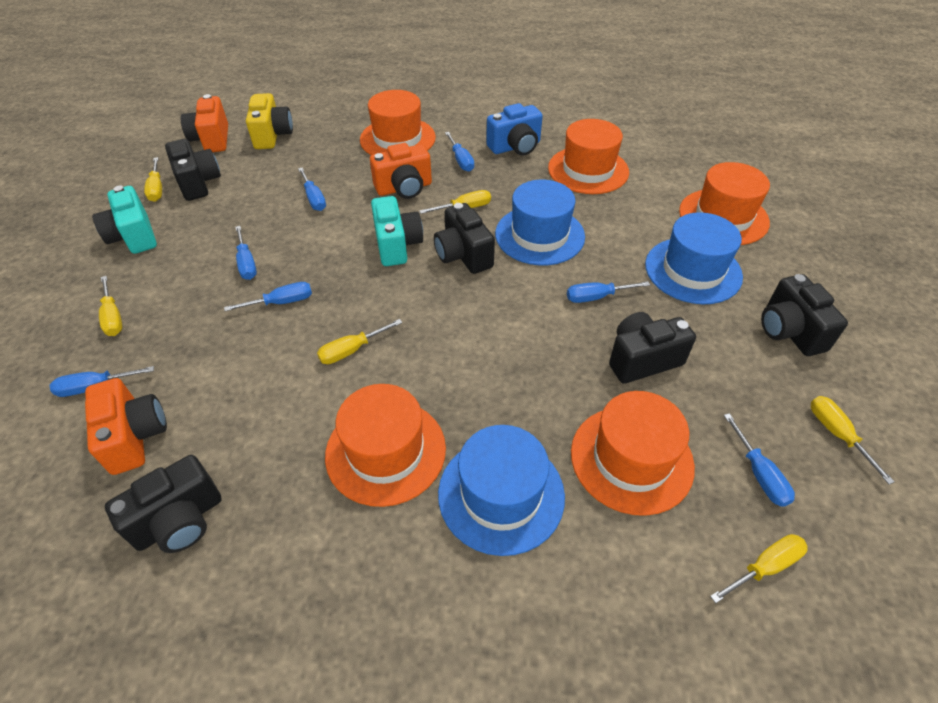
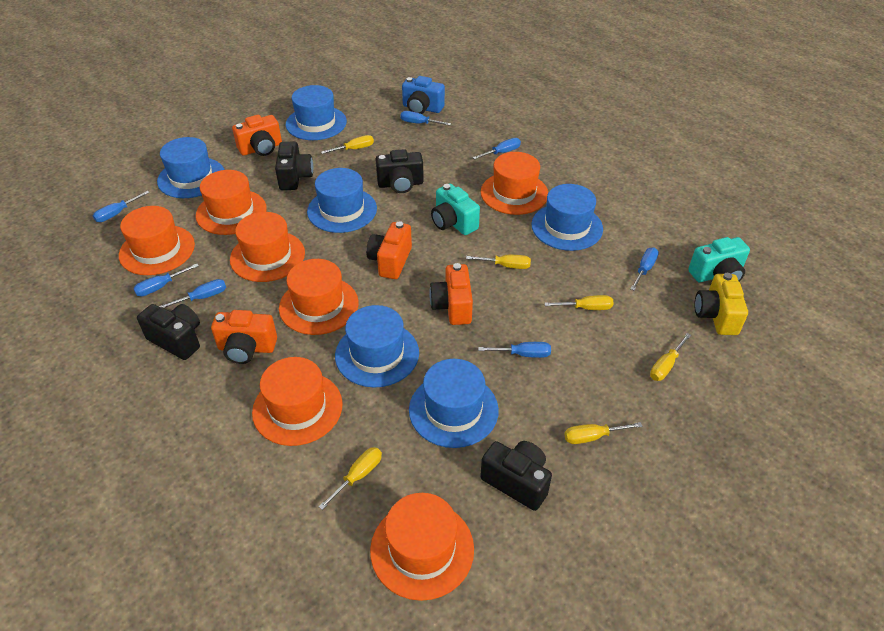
black camera: [105,455,222,553] [165,139,221,201] [434,203,495,274] [609,312,696,384] [761,274,848,356] = 5 -> [137,304,200,360] [275,142,313,190] [376,149,424,193] [480,441,552,511] = 4
blue hat: [438,425,565,556] [495,180,585,265] [645,212,743,304] = 3 -> [157,137,225,198] [286,85,347,140] [307,168,377,233] [335,305,419,388] [409,359,499,448] [532,184,603,251] = 6
orange camera: [85,378,167,475] [181,94,228,152] [370,143,432,199] = 3 -> [211,310,277,364] [232,115,282,156] [366,221,412,279] [429,263,473,325] = 4
orange hat: [325,384,446,507] [360,90,436,155] [548,119,629,194] [571,391,695,516] [679,162,770,245] = 5 -> [119,206,195,275] [196,170,267,235] [230,212,305,282] [252,357,343,446] [279,259,359,335] [370,493,474,601] [481,152,548,215] = 7

